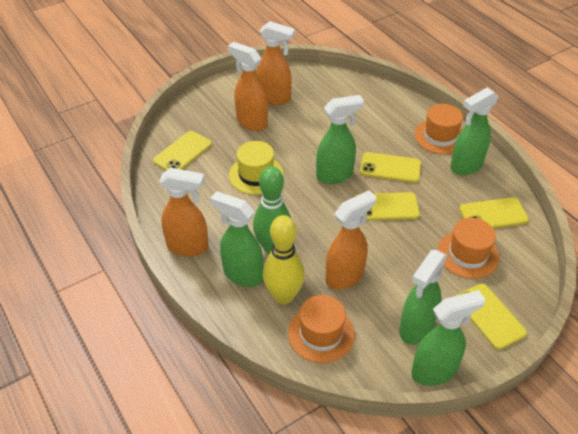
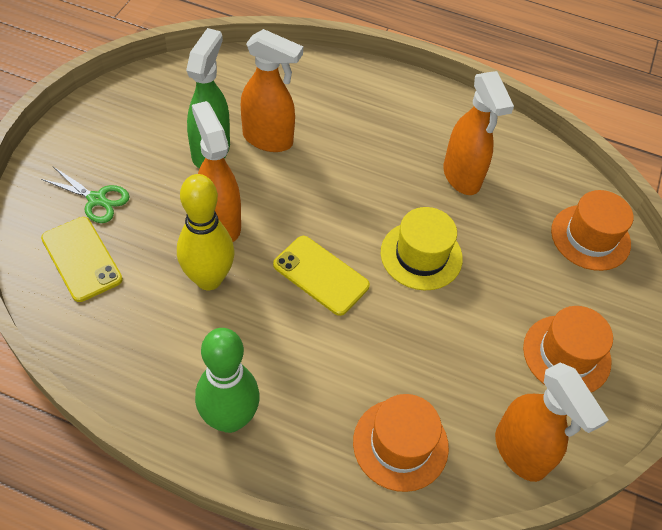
green scissors: none = 0 -> [41,167,130,223] = 1
green spray bottle: [210,191,264,287] [316,95,364,184] [399,250,448,345] [411,290,485,386] [450,87,499,175] = 5 -> [186,28,230,168] = 1
yellow phone: [153,131,212,171] [355,192,420,221] [360,152,421,183] [456,284,527,350] [459,197,529,228] = 5 -> [41,217,123,302] [273,236,370,316] = 2

